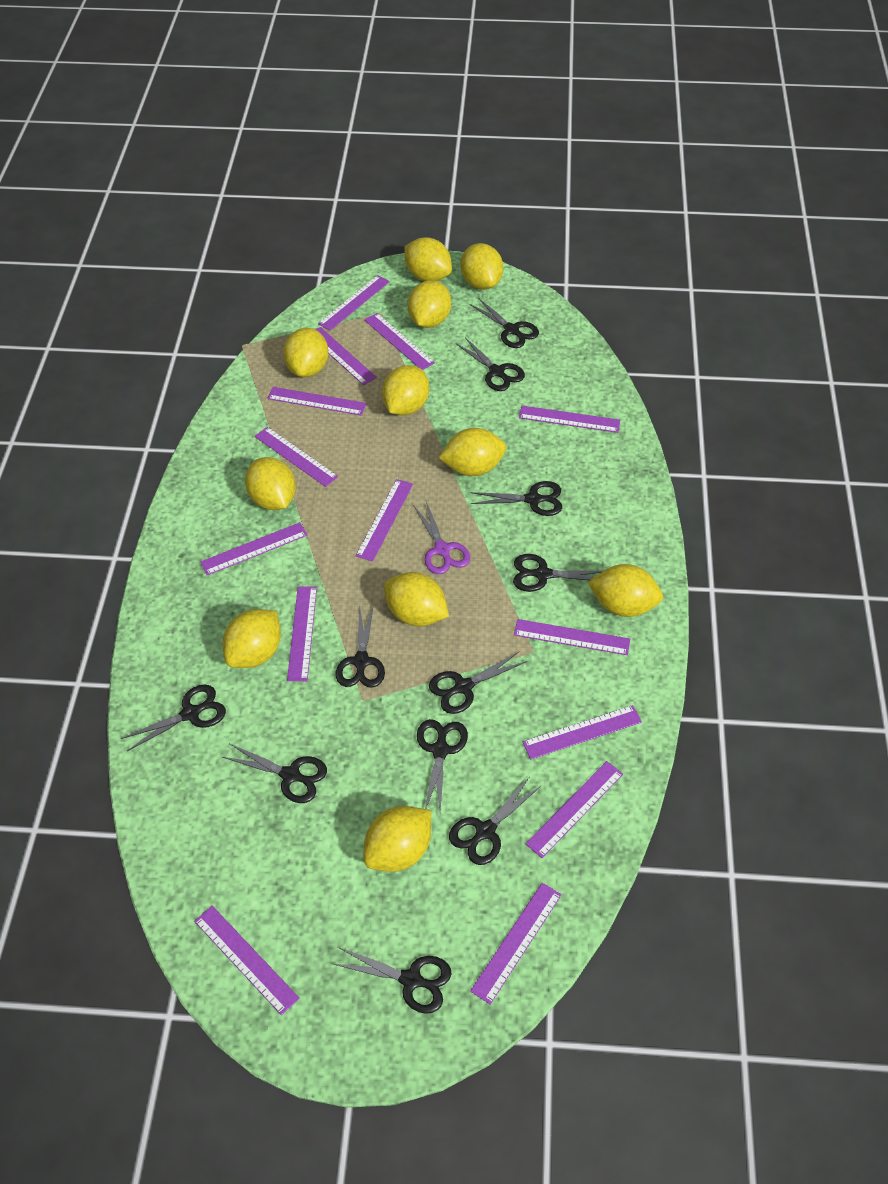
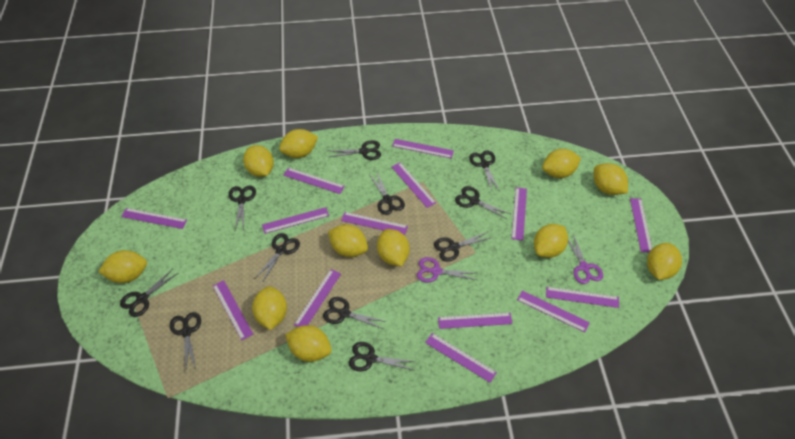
purple scissors: [413,502,470,574] = 1 -> [417,257,477,282] [568,234,603,284] = 2

